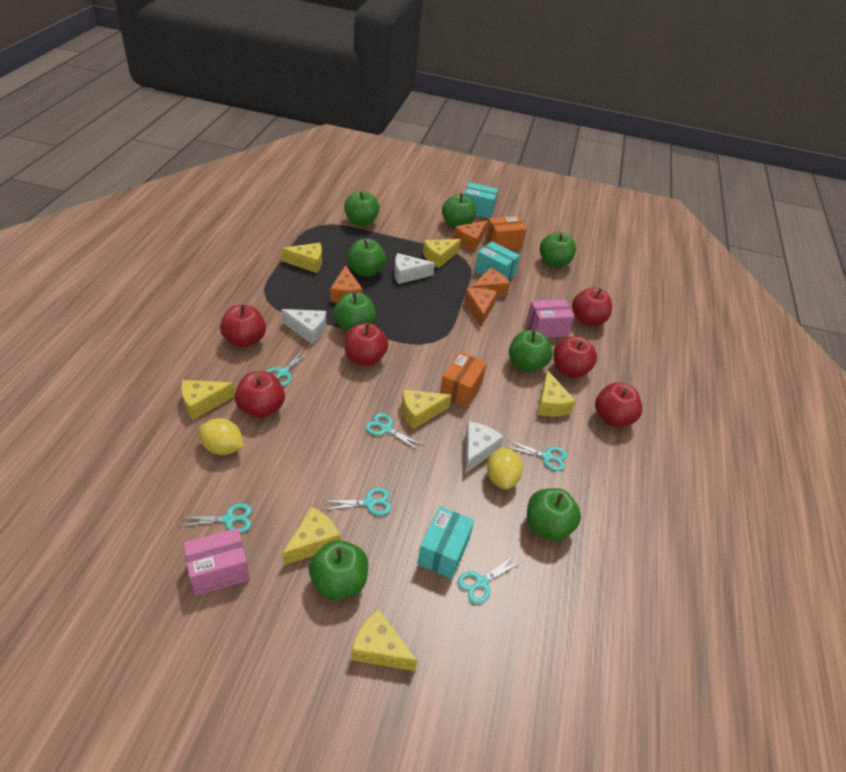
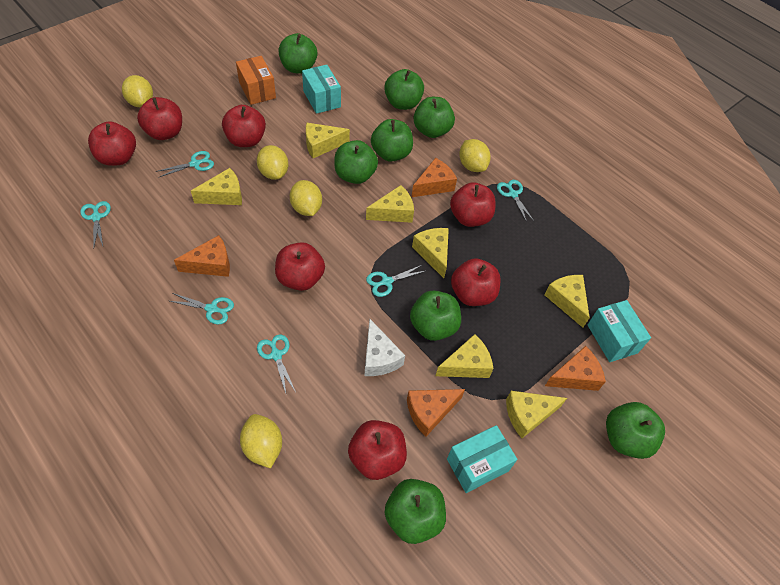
orange box: [440,352,487,408] [485,216,527,249] = 2 -> [236,56,276,105] = 1
pink box: [183,528,250,596] [526,299,574,338] = 2 -> none = 0
red apple: [220,305,266,348] [235,371,285,418] [344,323,388,366] [554,336,597,378] [572,287,612,326] [595,382,642,427] = 6 -> [88,121,136,166] [137,97,182,140] [222,105,266,147] [275,242,325,291] [348,420,407,480] [450,182,496,227] [451,258,501,306] = 7
white cheese: [281,309,326,344] [394,253,435,284] [465,421,504,473] = 3 -> [364,319,405,376] = 1
yellow lemon: [199,418,244,455] [487,447,523,490] = 2 -> [122,75,153,107] [240,414,282,468] [257,145,288,180] [290,180,322,216] [459,139,491,172] = 5

